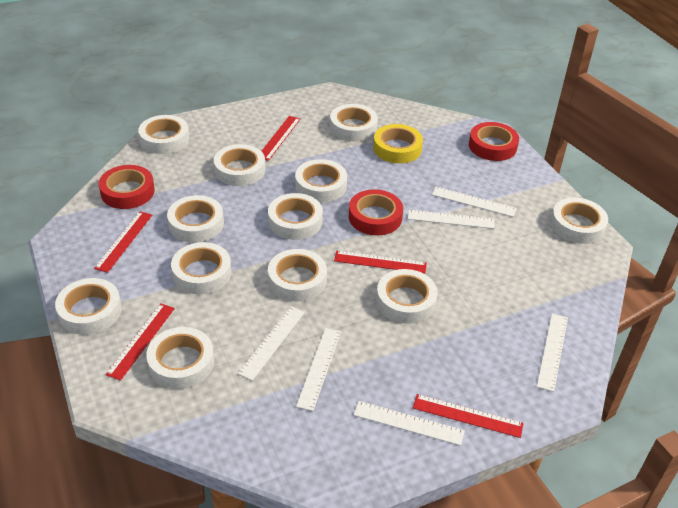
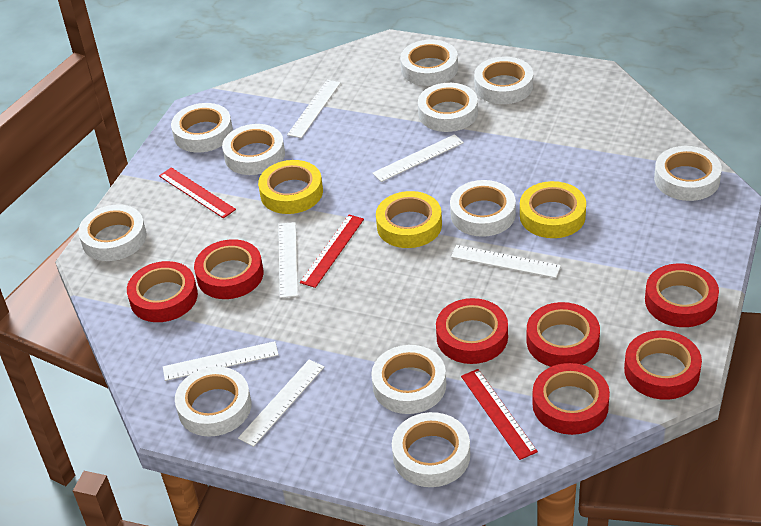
red ruler: [94,211,152,273] [105,303,175,381] [262,116,300,161] [334,251,427,274] [413,394,524,438] = 5 -> [159,167,236,218] [300,215,364,288] [461,369,538,460] = 3
red tape: [99,165,155,209] [349,189,403,235] [469,122,519,161] = 3 -> [127,261,198,322] [194,239,264,299] [436,298,508,364] [527,302,600,367] [532,363,610,435] [624,330,702,400] [645,263,719,327] = 7
white tape: [55,278,122,335] [138,115,189,154] [146,327,214,389] [167,195,224,242] [171,242,231,294] [214,144,265,186] [268,193,323,240] [268,249,327,301] [295,159,347,202] [330,104,378,141] [376,269,438,324] [550,198,608,244] = 12 -> [78,205,146,261] [171,103,233,153] [175,366,251,437] [222,124,285,175] [371,345,446,414] [392,412,470,487] [400,40,458,86] [418,83,478,132] [450,180,516,237] [474,57,533,104] [654,146,722,201] = 11
yellow tape: [373,124,423,163] = 1 -> [258,160,323,214] [376,191,442,248] [520,181,586,238] = 3

